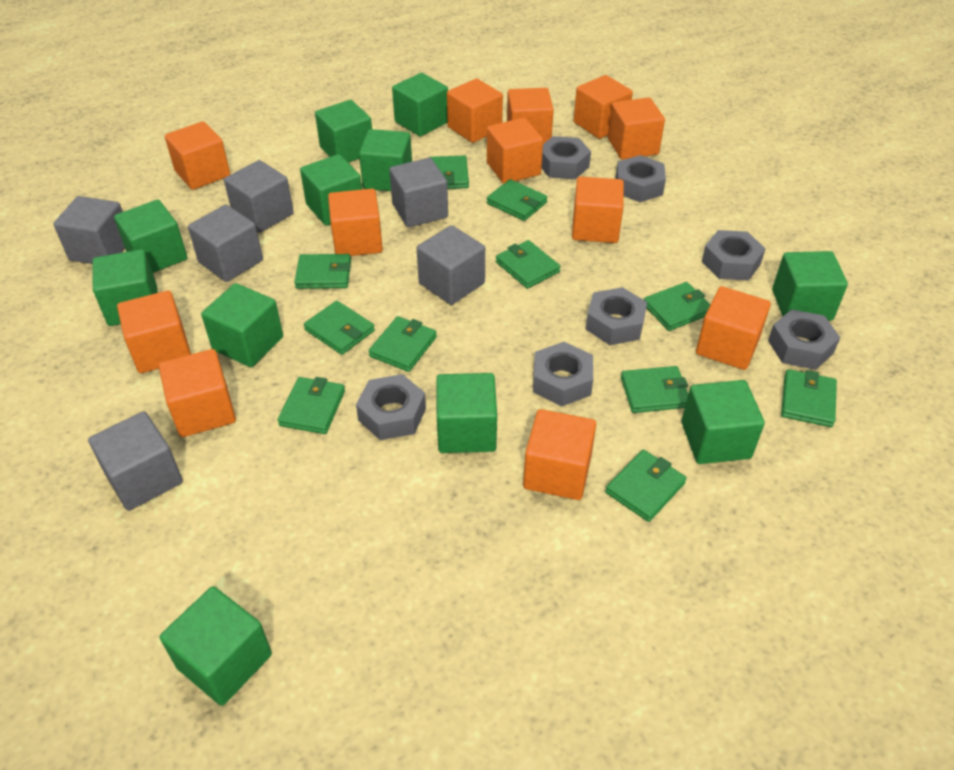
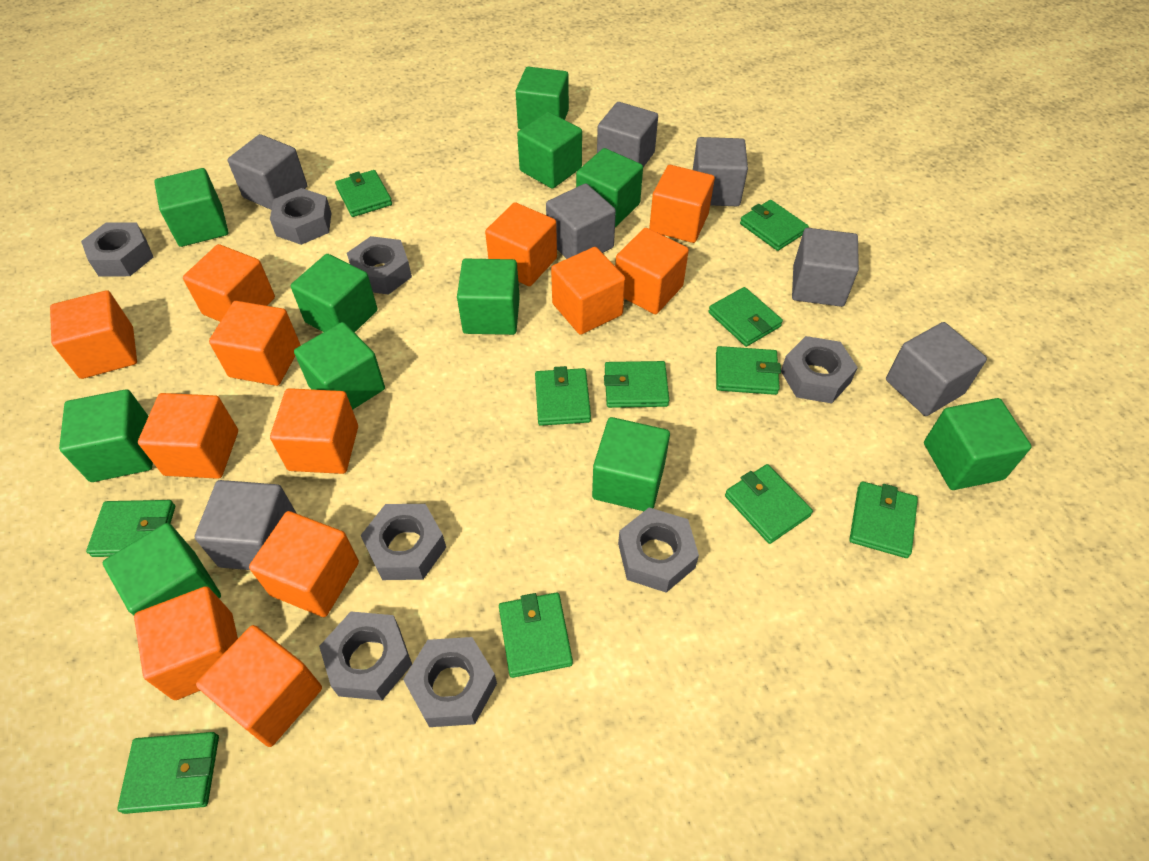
grey cube: [53,196,125,264] [88,411,183,511] [188,205,263,282] [224,160,294,233] [389,158,448,228] [417,225,485,305] = 6 -> [195,480,297,570] [227,134,307,210] [546,183,616,259] [597,102,658,167] [693,137,748,206] [792,228,859,307] [886,322,987,416] = 7
grey nut: [356,374,426,440] [533,342,593,406] [542,136,591,179] [586,287,647,345] [615,155,666,202] [702,230,766,281] [768,309,840,370] = 7 -> [81,222,153,277] [270,188,331,245] [319,612,412,700] [347,236,412,295] [361,504,446,580] [403,637,497,727] [618,507,699,593] [781,336,858,403] = 8

